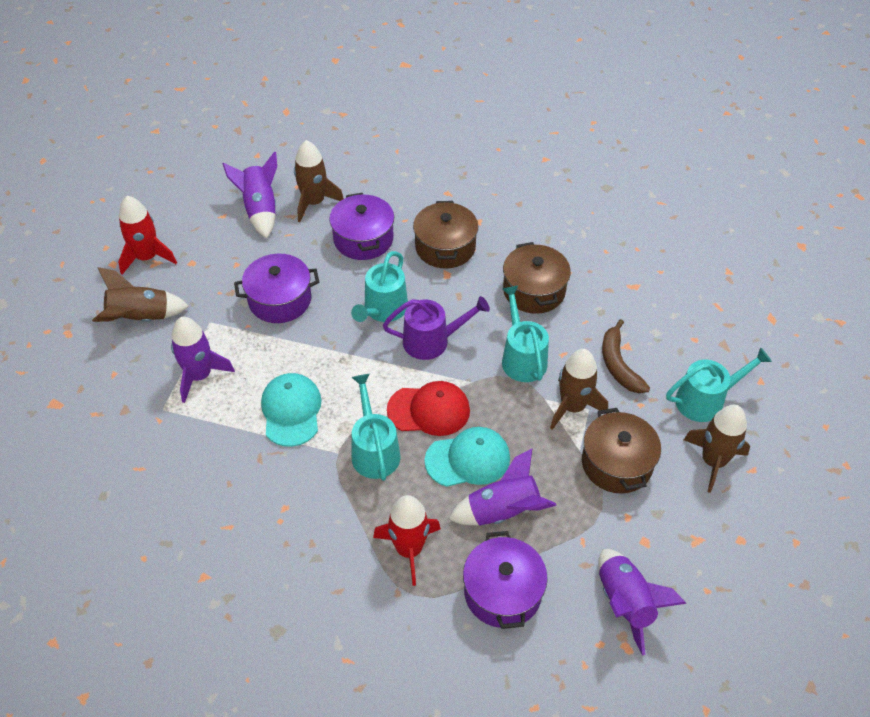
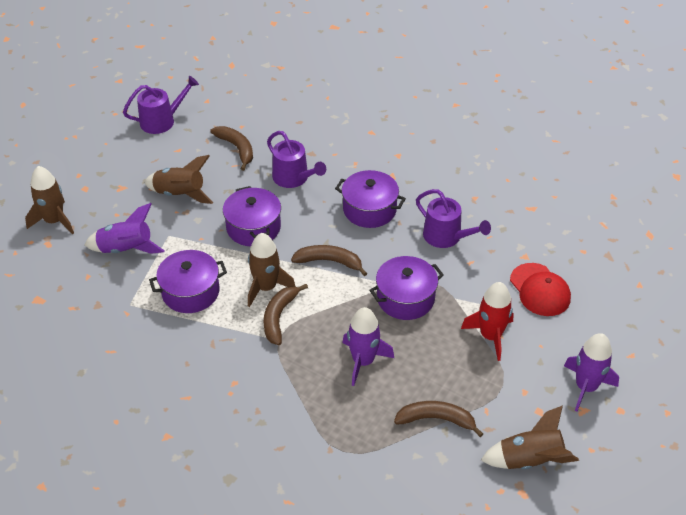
brown banana: [602,319,650,393] = 1 -> [210,126,253,171] [263,284,308,345] [291,245,367,276] [394,401,483,437] = 4
brown pot: [413,201,478,269] [503,242,571,314] [582,408,661,494] = 3 -> none = 0
purple pot: [234,254,319,323] [329,193,394,260] [463,531,548,629] = 3 -> [149,250,227,313] [223,186,281,247] [335,170,406,228] [369,256,444,320] = 4
purple rocket: [171,317,235,403] [223,151,277,239] [449,448,557,526] [599,549,686,655] = 4 -> [84,203,165,254] [342,307,394,386] [564,333,619,412] = 3
purple watering can: [383,296,490,360] = 1 -> [123,76,199,134] [267,131,326,188] [416,189,491,248] = 3
red rocket: [118,196,177,275] [373,495,441,586] = 2 -> [461,282,514,361] = 1
turquoise cap: [261,373,322,447] [425,427,510,487] = 2 -> none = 0
turquoise watering can: [351,251,408,322] [352,374,401,481] [502,285,549,382] [666,347,772,422] = 4 -> none = 0

